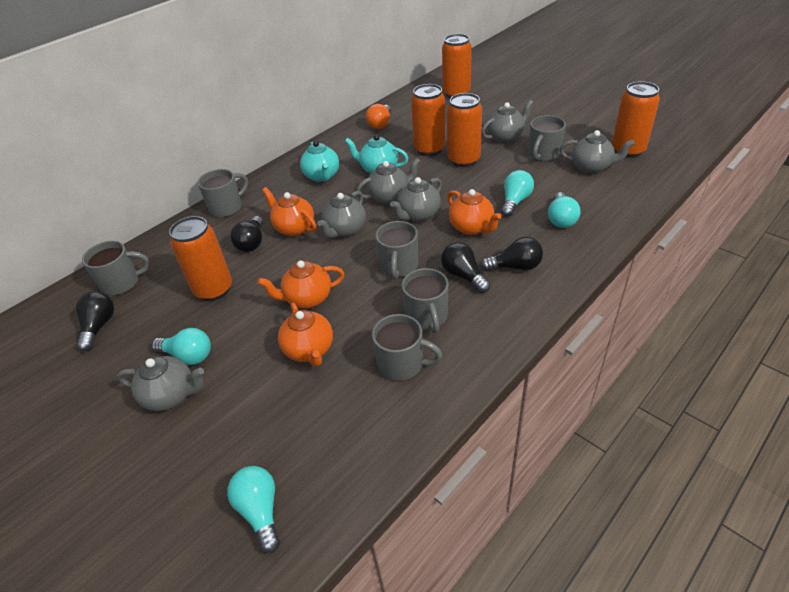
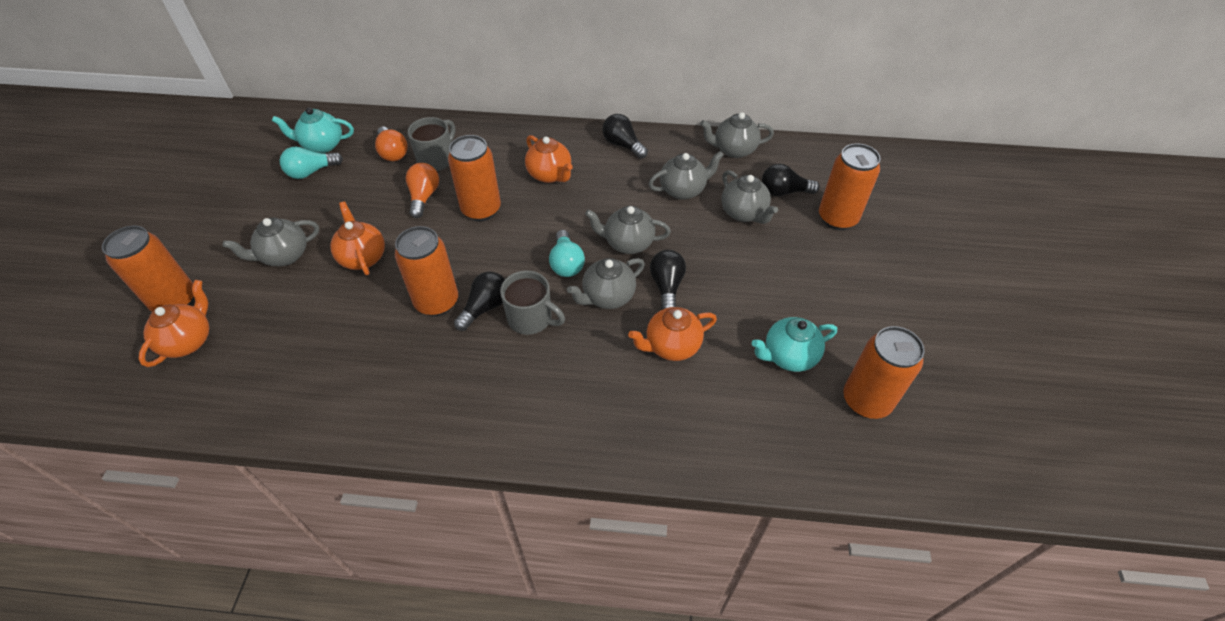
grey mug: [82,241,150,295] [198,169,248,217] [372,314,443,381] [375,221,419,279] [401,268,449,333] [528,115,566,161] = 6 -> [407,117,455,171] [500,270,565,335] = 2
orange light bulb: [366,104,391,129] = 1 -> [375,127,408,161] [406,163,439,218] = 2
turquoise light bulb: [152,328,211,365] [227,466,280,553] [501,170,534,217] [548,192,581,228] = 4 -> [280,147,343,179] [549,230,585,277] = 2

